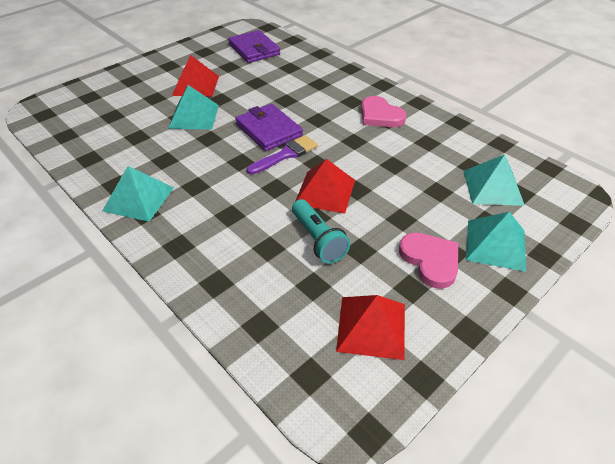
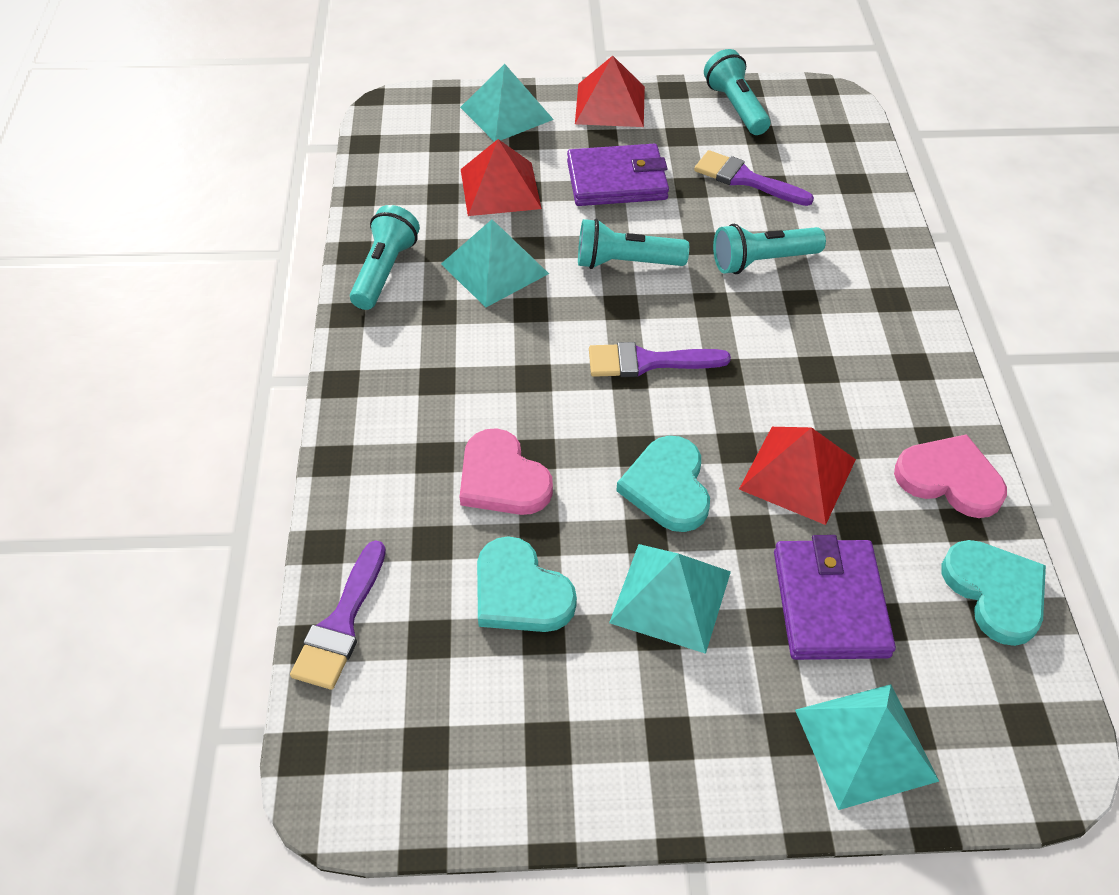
purple brush: [247,135,318,174] = 1 -> [290,540,386,690] [589,342,731,377] [694,150,814,206] = 3
turquoise flashlight: [292,199,350,264] = 1 -> [350,205,420,310] [578,218,689,269] [704,49,770,135] [713,224,826,274] = 4
turquoise heart: none = 0 -> [477,536,577,632] [616,436,710,532] [941,540,1046,646] = 3

